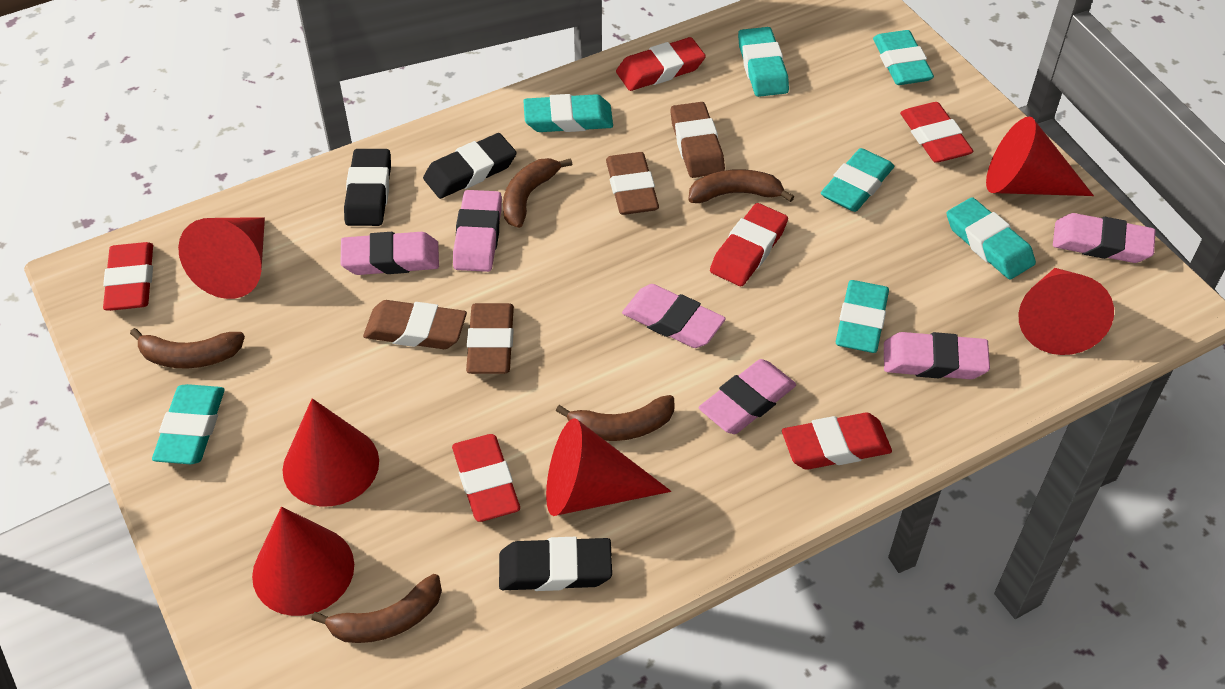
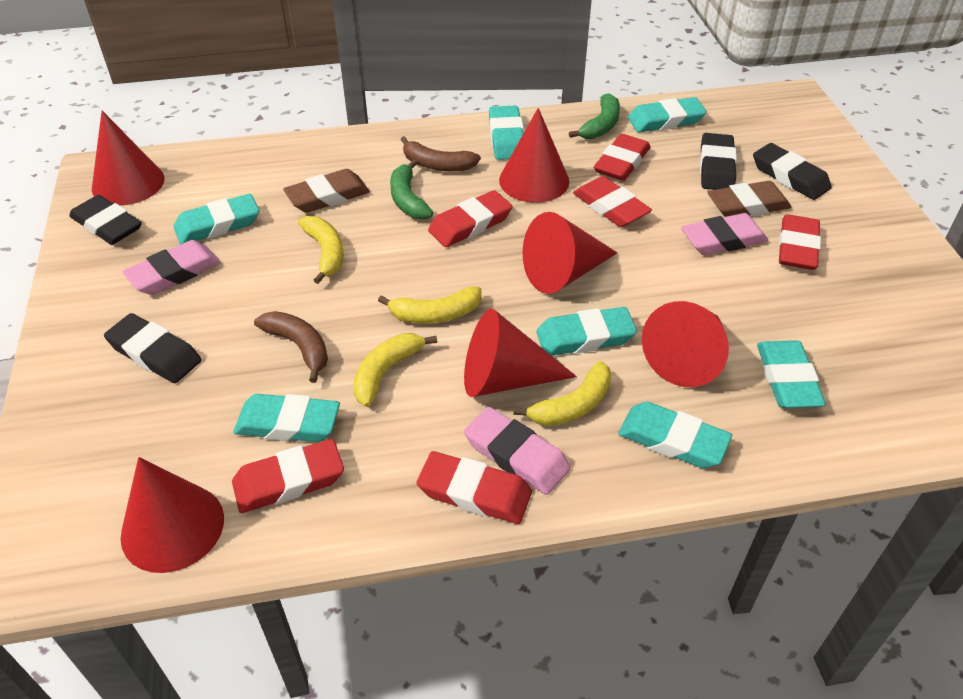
black eraser: [344,149,391,226] [423,133,517,199] [499,537,612,591] = 3 -> [69,195,142,245] [104,313,202,383] [700,133,737,190] [753,143,832,200] = 4
brown banana: [130,328,245,368] [311,574,442,643] [503,158,572,228] [556,395,674,441] [688,169,794,203] = 5 -> [254,311,328,383] [400,136,481,172] = 2
brown eraser: [363,300,467,349] [466,303,514,374] [606,152,659,215] [670,102,725,178] = 4 -> [283,169,370,213] [708,181,791,217] = 2
green banana: none = 0 -> [390,159,433,219] [569,93,620,139] = 2
pink eraser: [340,232,439,275] [453,190,502,272] [622,284,726,348] [699,359,796,434] [884,332,990,379] [1053,213,1156,263] = 6 -> [123,240,221,295] [464,407,571,495] [681,213,768,255] = 3
yellow banana: none = 0 -> [298,216,344,284] [353,333,437,407] [378,286,481,323] [513,361,611,426] = 4

